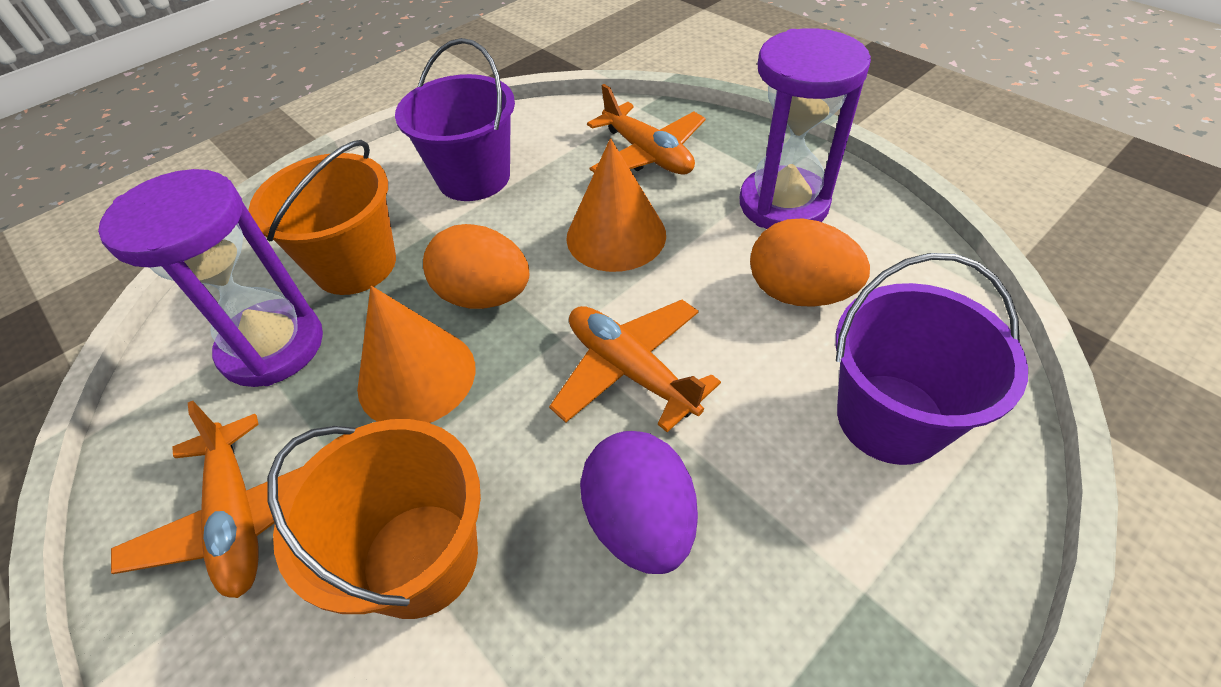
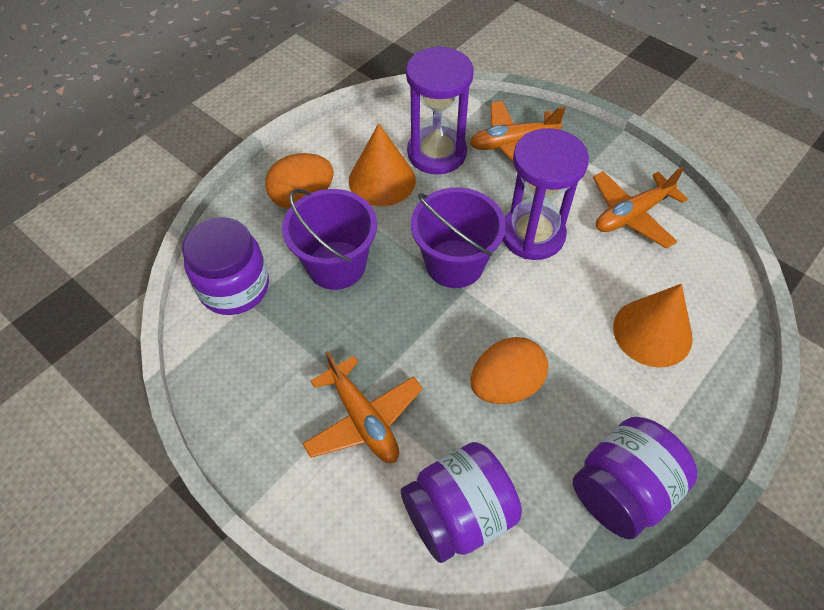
orange bucket: [249,140,396,295] [267,419,481,619] = 2 -> none = 0
purple egg: [580,431,698,574] = 1 -> none = 0
purple jar: none = 0 -> [182,217,269,315] [401,442,522,563] [573,417,698,539] = 3

